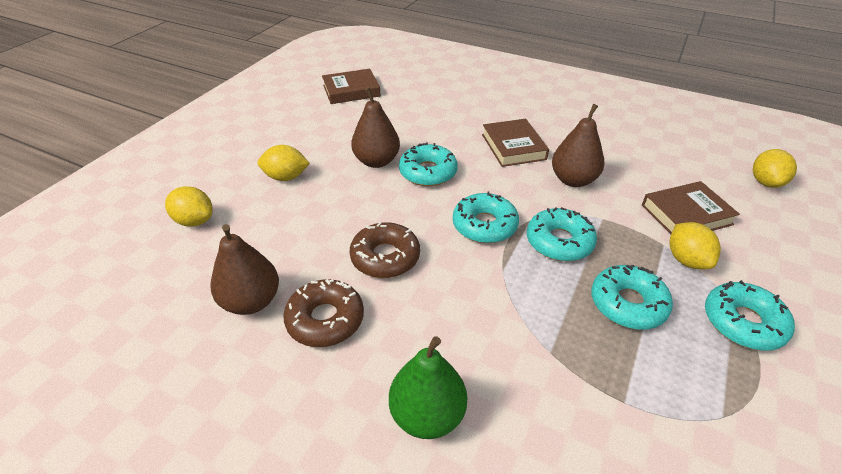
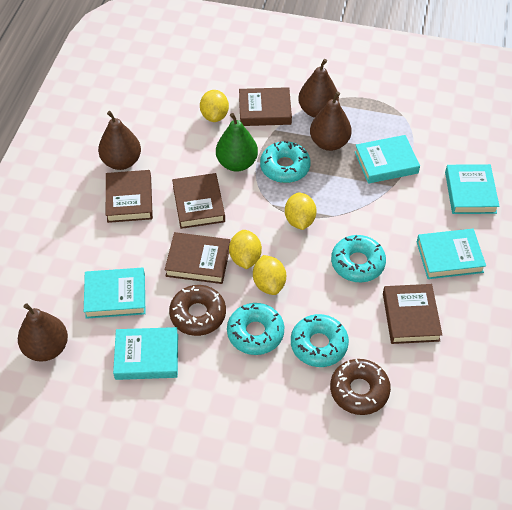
brown book: [322,69,381,104] [482,119,549,167] [642,181,740,234] = 3 -> [106,170,153,223] [165,232,230,284] [172,173,225,229] [239,87,292,126] [383,284,442,344] = 5
brown pear: [210,224,279,315] [351,87,400,168] [552,104,605,187] = 3 -> [18,303,68,362] [98,111,141,170] [298,59,339,118] [310,92,352,151] = 4
turquoise book: none = 0 -> [84,268,146,319] [113,327,178,380] [355,135,420,184] [417,229,486,279] [445,164,500,214] = 5
turquoise donut: [399,142,458,186] [453,191,519,243] [527,207,597,261] [591,265,673,329] [705,280,795,351] = 5 -> [227,303,284,355] [260,141,311,183] [291,314,349,367] [331,235,386,282] = 4

